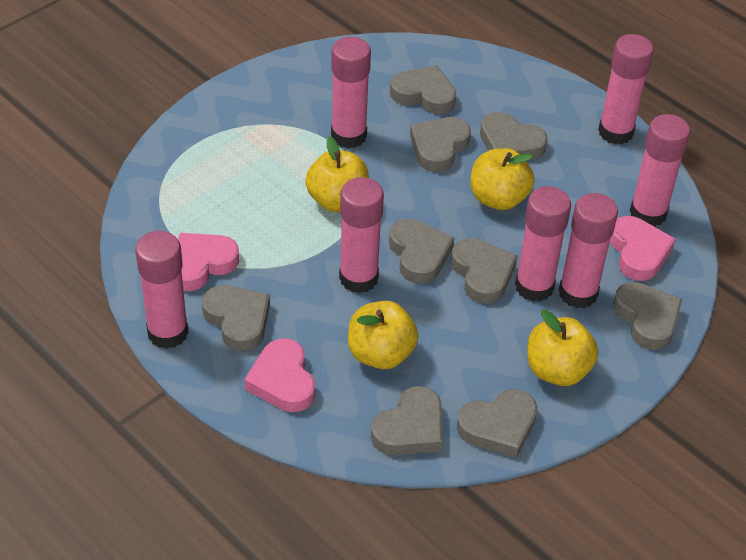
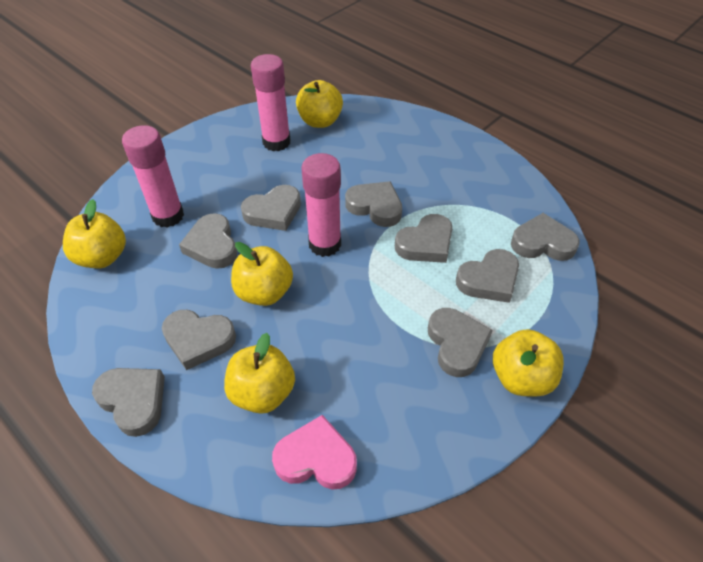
pink glue stick: [135,231,188,349] [331,37,371,148] [339,177,384,293] [515,186,571,302] [559,193,618,308] [598,34,654,144] [630,114,690,227] = 7 -> [122,125,184,228] [251,54,291,151] [301,153,341,257] = 3
pink heart: [178,233,239,291] [244,338,315,412] [610,216,676,281] = 3 -> [272,415,357,490] = 1
yellow apple: [305,136,369,212] [348,301,419,369] [470,148,534,210] [527,310,598,386] = 4 -> [63,199,126,268] [224,333,295,414] [231,242,293,306] [296,80,343,128] [493,329,564,397] = 5

